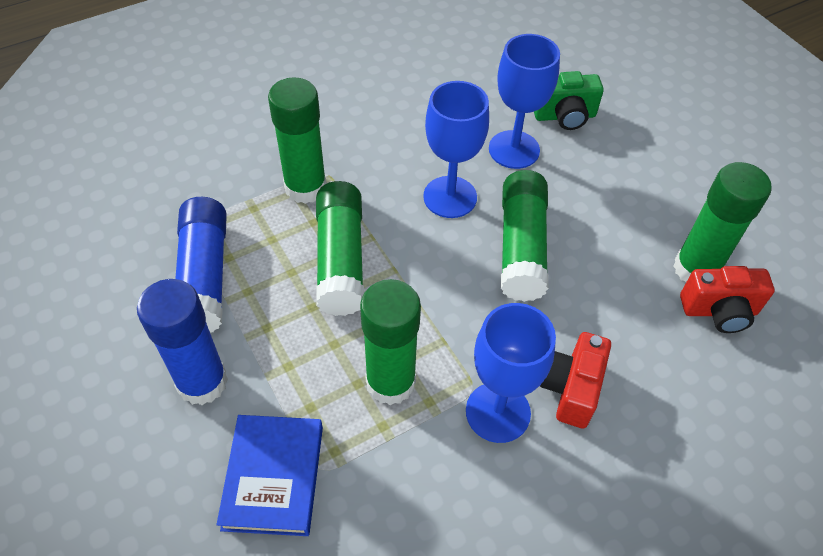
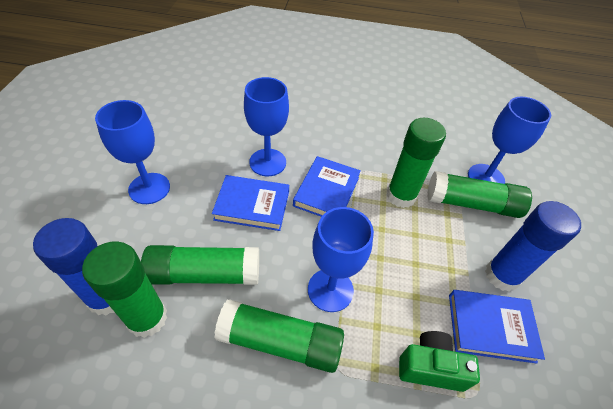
blue book: [216,415,323,536] = 1 -> [212,175,289,231] [293,156,361,217] [449,290,545,364] = 3
blue goblet: [423,81,489,218] [466,303,556,443] [489,34,560,169] = 3 -> [95,100,170,204] [244,77,289,176] [308,207,374,312] [468,97,551,184] = 4
red camera: [540,332,611,429] [680,266,775,333] = 2 -> none = 0

